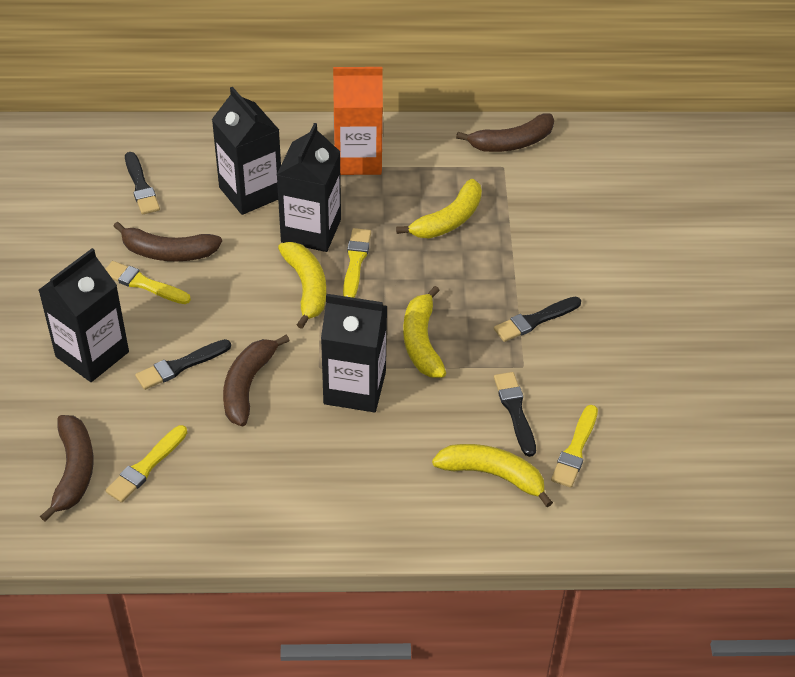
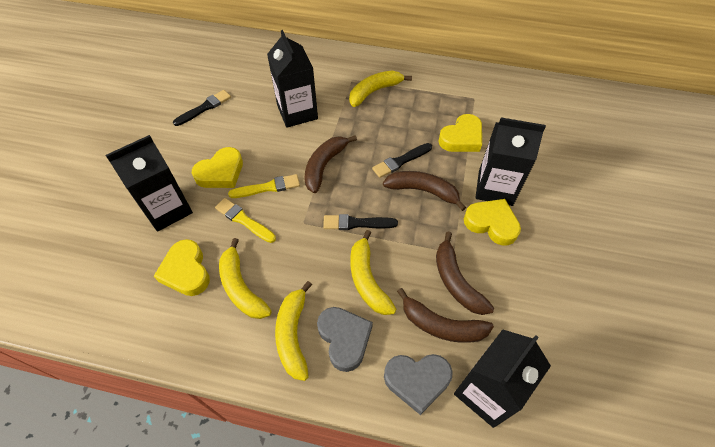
black brush: [125,152,160,214] [135,339,231,390] [494,297,581,342] [494,372,536,457] = 4 -> [173,90,231,126] [323,214,398,230] [372,143,432,178] = 3
grey heart: none = 0 -> [317,307,373,372] [384,354,453,415] = 2
orange carton: [333,67,383,175] = 1 -> none = 0
yellow brush: [106,261,191,304] [106,425,187,503] [343,228,371,298] [551,405,598,488] = 4 -> [215,198,276,243] [228,174,300,198] = 2
yellow heart: none = 0 -> [154,239,210,296] [192,147,243,188] [438,114,482,152] [464,199,521,246] = 4

